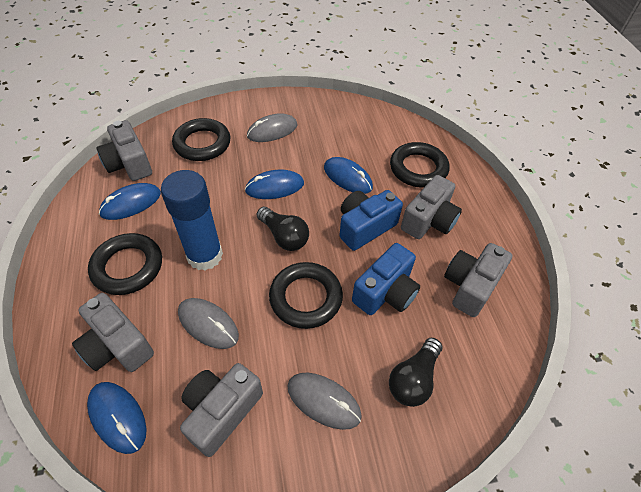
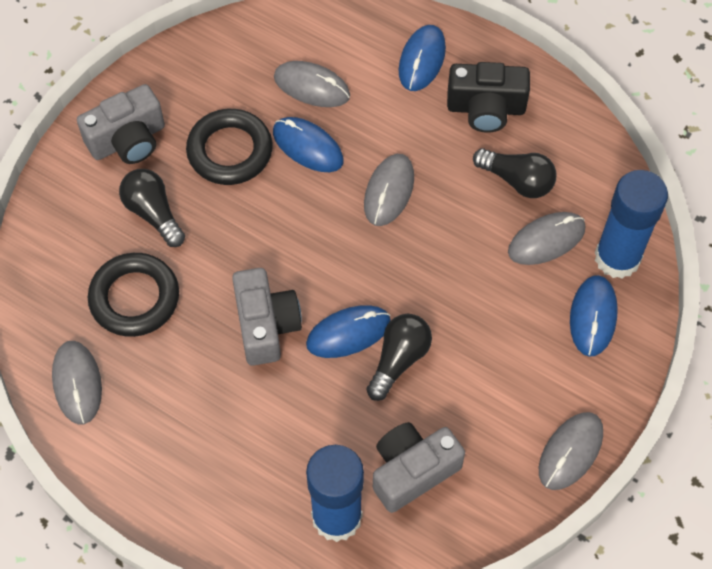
black camera: none = 0 -> [447,62,530,133] = 1
black light bulb: [257,207,309,251] [389,338,442,407] = 2 -> [119,169,185,247] [366,314,432,401] [473,148,556,198] = 3
black ring: [88,233,162,295] [172,118,230,161] [269,262,343,329] [390,142,449,188] = 4 -> [88,253,179,337] [186,109,273,185] = 2
blue camera: [340,190,403,251] [352,243,420,315] = 2 -> none = 0
blue glue stick: [161,170,223,271] = 1 -> [306,445,364,542] [595,170,668,279] = 2
grey camera: [72,293,154,372] [96,120,152,181] [180,363,263,457] [401,175,462,239] [444,243,513,317] = 5 -> [77,84,165,164] [232,268,302,366] [373,422,465,513] = 3
grey mouse: [178,298,239,349] [247,113,298,142] [287,373,362,430] = 3 -> [52,341,102,424] [274,61,350,107] [364,154,414,226] [508,212,586,265] [539,412,603,490] = 5

